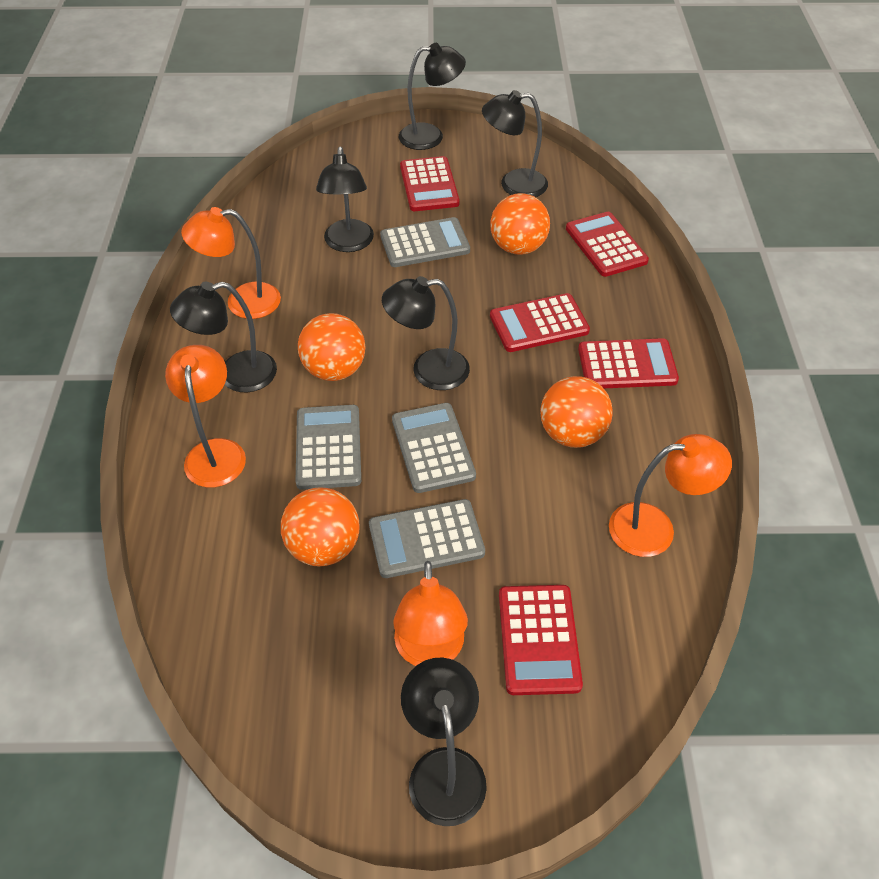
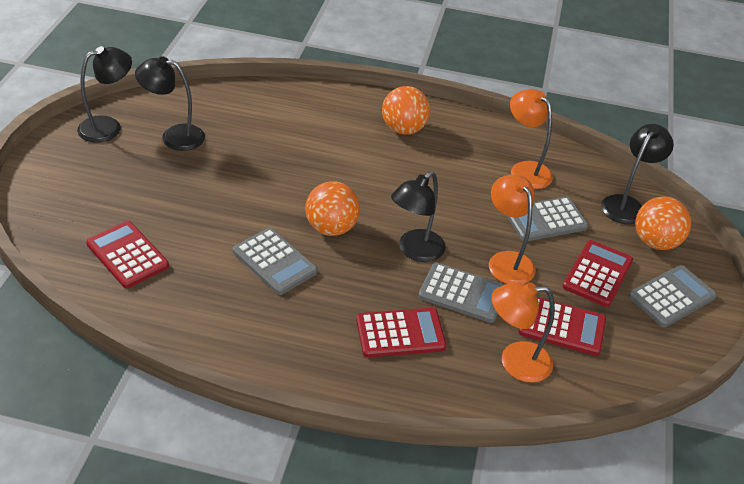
black lamp: [170,282,277,392] [316,147,374,252] [382,276,470,390] [399,43,466,150] [401,657,487,826] [482,90,548,197] = 6 -> [77,46,132,143] [135,56,205,151] [391,171,445,262] [601,124,674,224] = 4
orange ball: [281,487,360,566] [298,313,366,381] [490,193,550,255] [540,376,613,448] = 4 -> [305,181,360,236] [382,86,430,135] [635,197,691,250] = 3
orange lamp: [165,345,246,488] [181,207,281,319] [393,561,468,666] [609,434,732,557] = 4 -> [489,174,536,284] [491,282,555,383] [510,89,553,189] = 3
red calculator: [400,156,460,211] [490,293,590,352] [499,585,583,695] [566,212,649,277] [578,338,679,388] = 5 -> [86,221,169,288] [356,308,446,358] [518,297,606,356] [563,240,633,307] = 4

